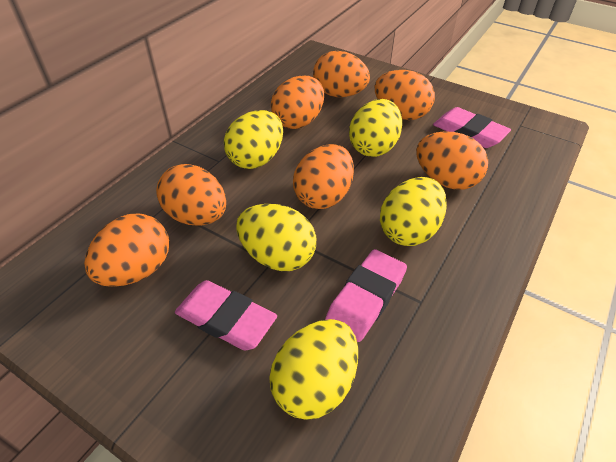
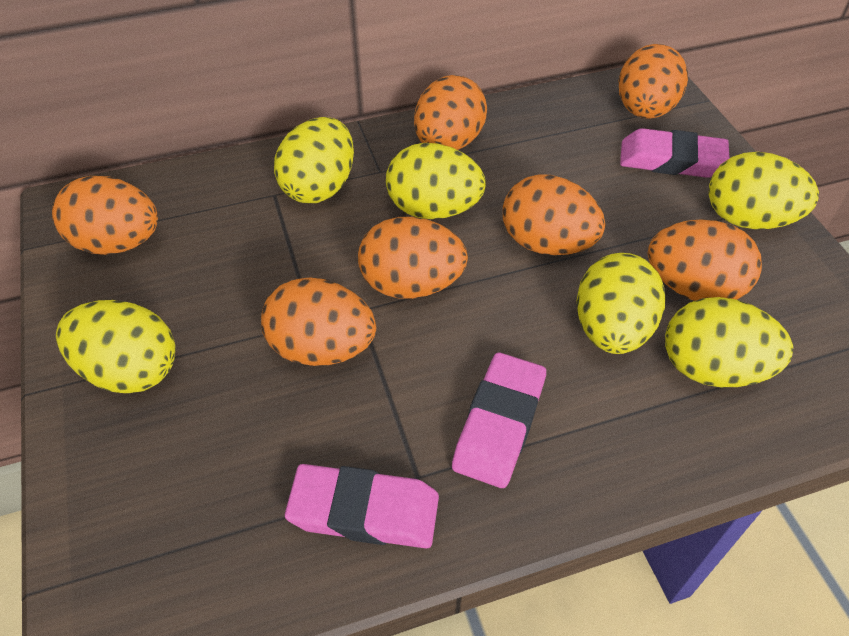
yellow egg: [224,110,283,169] [236,204,316,271] [269,319,358,420] [349,99,402,157] [380,177,447,246] = 5 -> [56,300,176,393] [274,117,354,203] [386,143,486,219] [577,253,665,354] [665,297,793,387] [709,152,819,229] = 6

